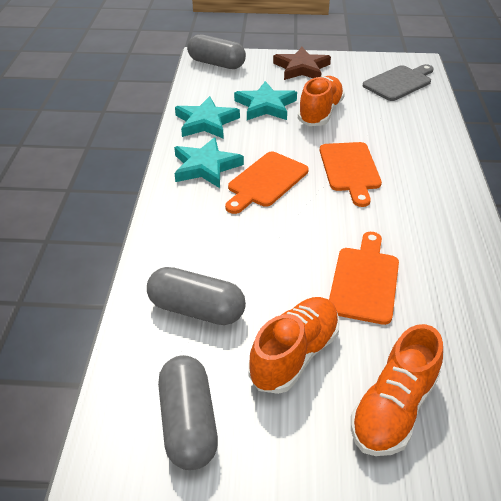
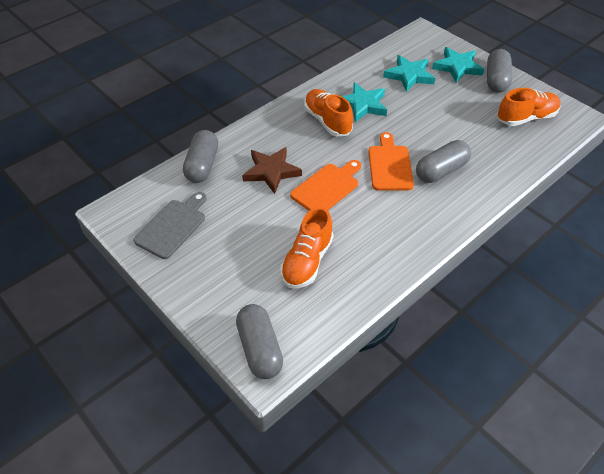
grey capsule: [147,267,246,325] [158,355,218,470] [187,34,246,69] = 3 -> [183,130,218,183] [236,304,283,379] [416,140,471,183] [487,49,512,93] = 4
orange cutting board: [225,152,309,214] [320,142,382,207] [329,232,399,325] = 3 -> [290,160,361,211] [369,132,414,191] = 2

